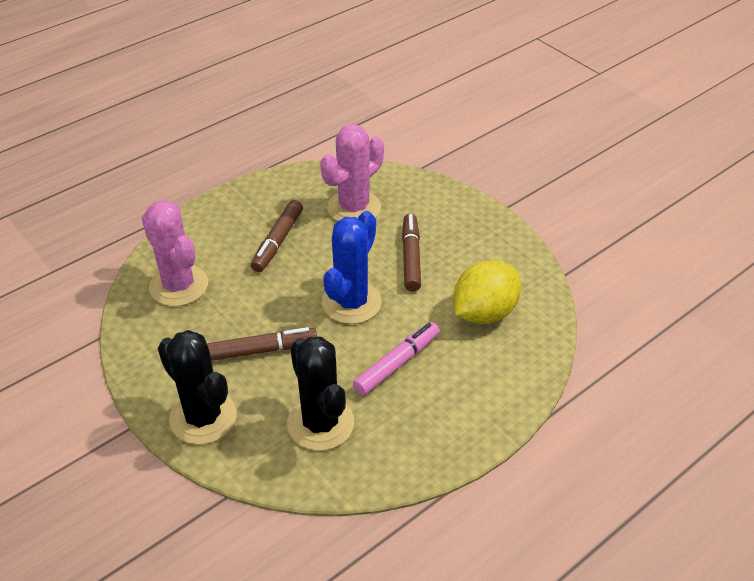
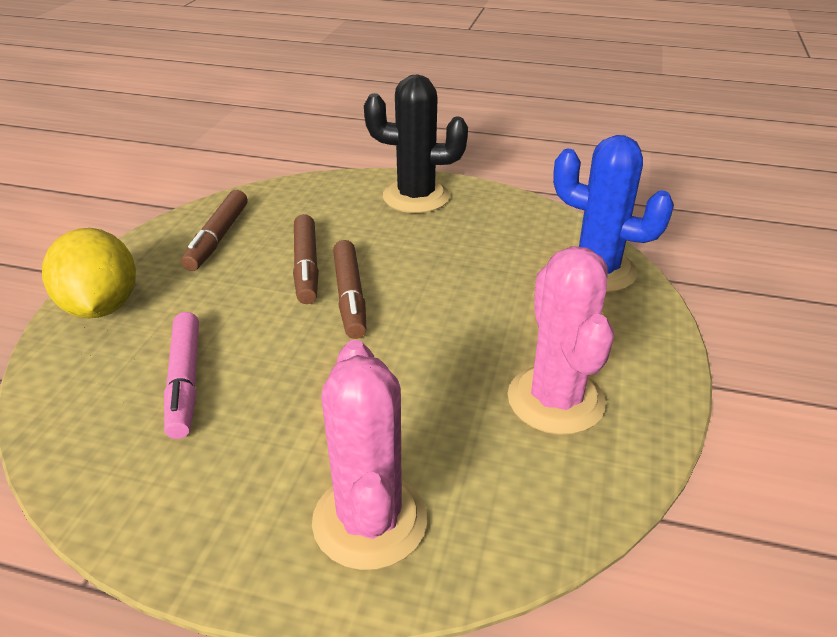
black cactus: [158,330,237,445] [287,336,354,451] = 2 -> [364,74,468,213] = 1

